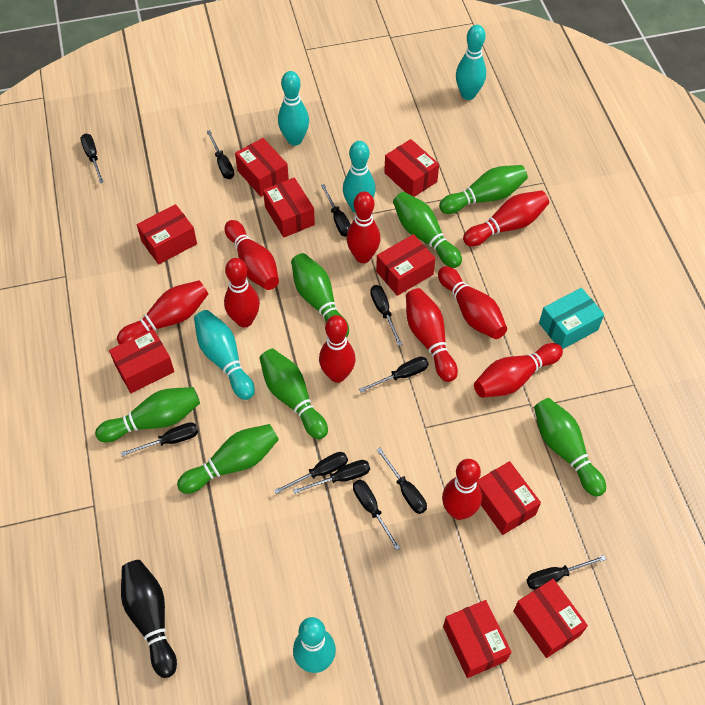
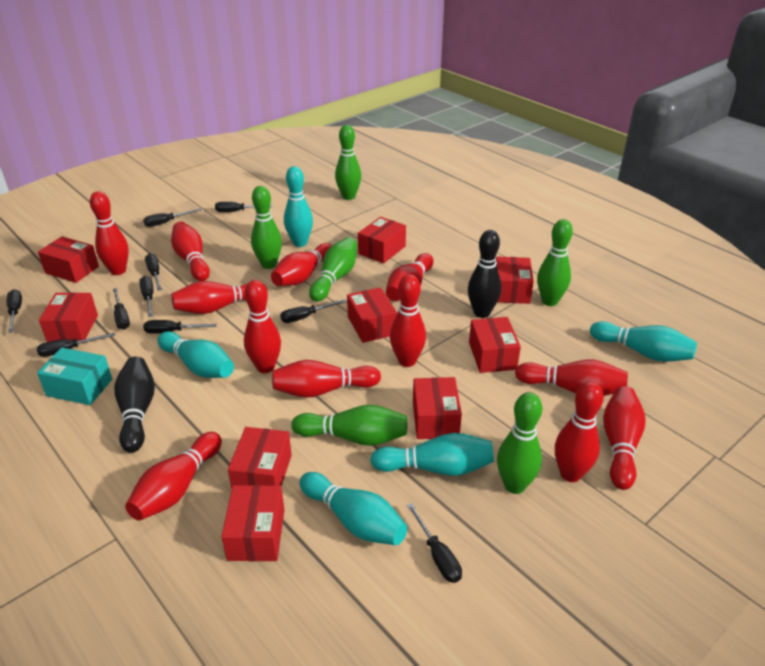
black bowling pin: [121,560,177,678] = 1 -> [114,356,155,453] [468,230,501,318] = 2
black screwdriver: [80,134,104,183] [121,422,198,457] [207,130,234,179] [274,452,348,494] [293,460,370,494] [321,184,351,237] [353,480,400,550] [359,357,429,392] [370,285,402,346] [377,448,427,514] [526,555,606,590] = 11 -> [7,289,22,333] [37,333,115,357] [113,288,130,330] [139,276,153,317] [143,208,201,227] [143,320,217,334] [145,253,162,291] [215,202,272,212] [280,299,347,323] [407,503,462,583] = 10
green bowling pin: [95,387,200,442] [177,424,279,494] [259,349,328,439] [291,253,349,337] [393,192,462,268] [439,165,528,214] [534,398,606,497] = 7 -> [251,186,282,269] [291,405,407,446] [309,237,357,302] [335,125,361,200] [497,392,542,494] [537,219,573,306] = 6
red bowling pin: [117,280,208,344] [224,258,260,327] [225,220,279,290] [319,315,355,383] [347,191,380,263] [406,288,458,382] [438,266,507,339] [442,459,482,520] [463,190,549,247] [474,343,563,398] = 10 -> [90,191,129,275] [125,432,222,521] [171,222,210,281] [171,281,267,314] [244,280,281,373] [271,243,332,286] [272,360,381,398] [386,253,434,301] [390,274,426,367] [515,360,628,396] [555,381,604,482] [603,386,646,490] = 12

